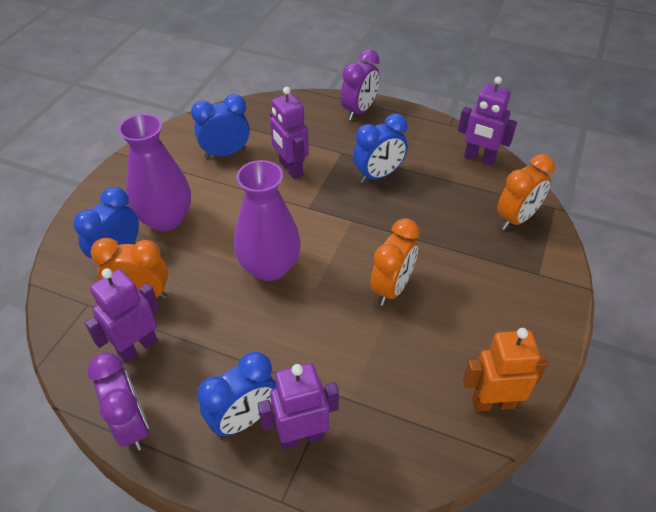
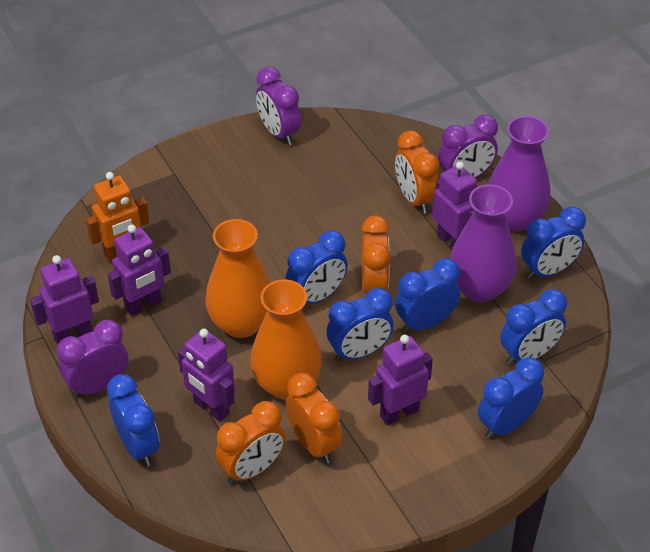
blue clock: [73,187,139,259] [191,94,250,158] [197,351,276,437] [353,114,408,183] = 4 -> [107,374,160,466] [286,230,348,304] [327,288,394,362] [395,258,460,333] [478,357,544,439] [500,289,567,365] [521,207,586,279] = 7
orange clock: [91,238,168,299] [370,218,420,306] [497,154,555,230] = 3 -> [216,401,285,484] [286,373,342,464] [362,215,391,294] [395,130,439,214] = 4
orange vase: none = 0 -> [205,219,270,338] [250,279,322,400] = 2
purple clock: [87,352,149,451] [340,49,380,120] = 2 -> [57,320,129,398] [256,67,301,145] [438,115,498,178] = 3
purple robot: [85,268,160,363] [258,363,339,450] [270,87,309,179] [458,76,517,166] = 4 -> [30,255,99,345] [108,225,171,316] [178,329,235,421] [368,335,433,426] [432,161,477,249] = 5

